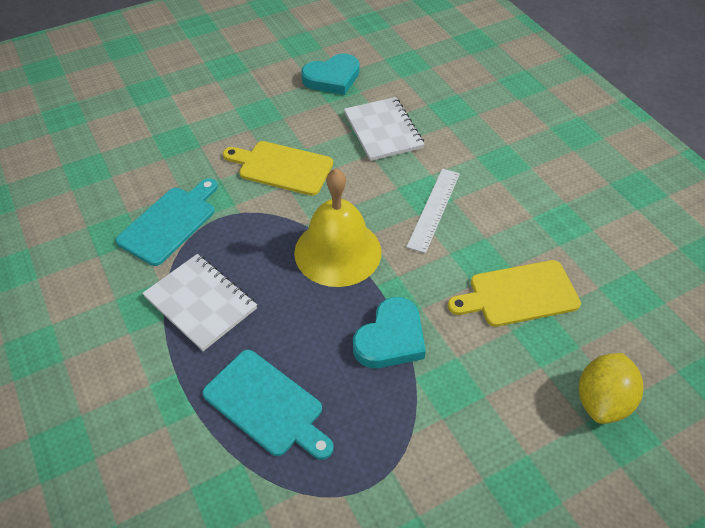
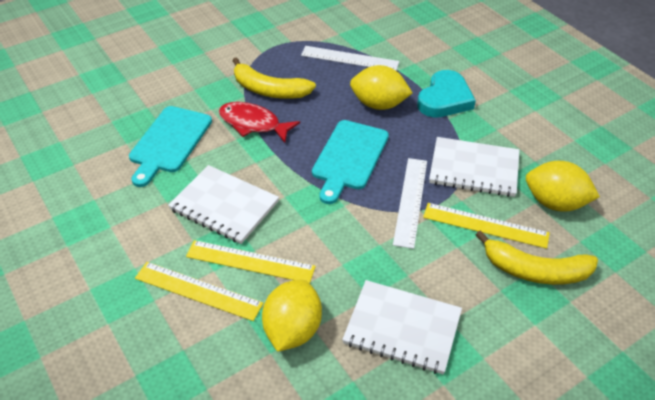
red fish: none = 0 -> [219,102,300,143] = 1
turquoise heart: [301,53,359,95] [353,297,426,368] = 2 -> [417,70,476,118] = 1
white notebook: [142,254,257,351] [344,97,425,161] = 2 -> [168,165,279,244] [342,280,462,374] [429,137,519,197] = 3
white ruler: [406,169,460,253] = 1 -> [301,46,399,71] [393,158,427,249] = 2
yellow banana: none = 0 -> [232,57,316,99] [476,230,598,285] = 2
yellow bell: [294,168,381,287] = 1 -> none = 0
yellow cutting board: [223,141,333,196] [448,260,581,327] = 2 -> none = 0
yellow lemon: [579,353,643,424] = 1 -> [262,280,322,352] [350,65,412,110] [526,161,600,212] = 3
yellow ruler: none = 0 -> [135,262,263,321] [186,240,316,283] [423,203,550,249] = 3

